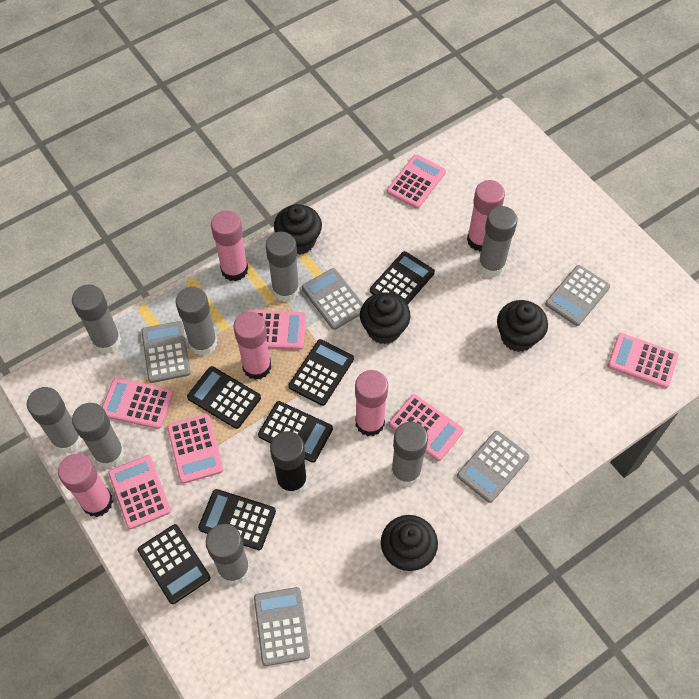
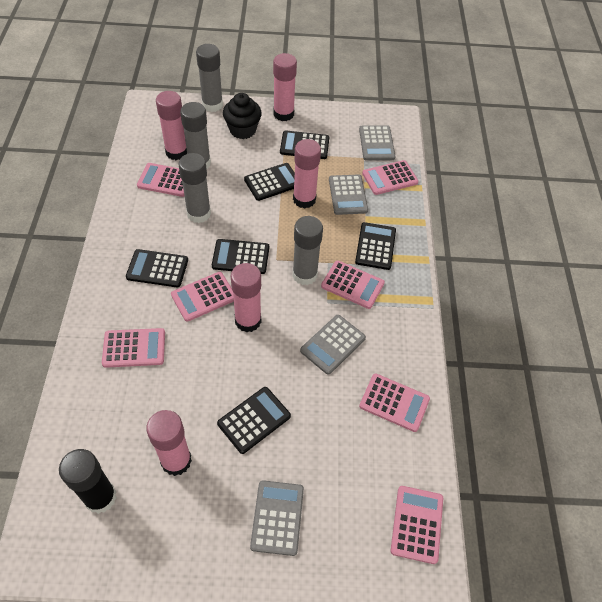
black cupcake: [274,204,322,254] [360,293,410,344] [381,515,438,571] [497,300,548,352] = 4 -> [223,93,262,139] = 1
grey calculator: [141,321,191,383] [254,587,310,666] [302,268,363,330] [457,431,530,503] [545,265,610,326] = 5 -> [250,480,304,556] [300,315,366,375] [329,174,368,215] [359,125,395,161] = 4
grey glue stick: [27,387,82,453] [72,284,121,353] [72,403,124,468] [176,287,217,356] [206,524,250,585] [266,232,300,302] [391,422,428,486] [478,206,518,277] = 8 -> [179,153,211,223] [180,102,211,169] [196,44,223,112] [293,216,323,285] = 4

